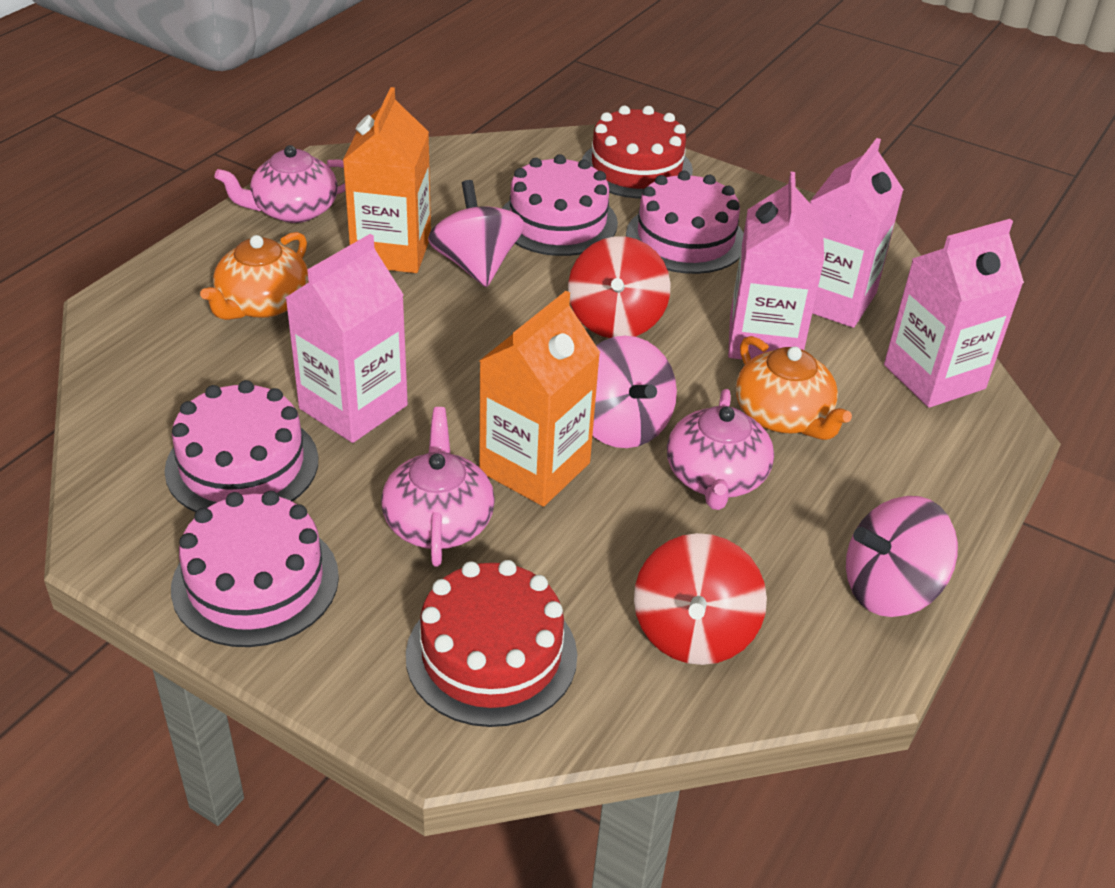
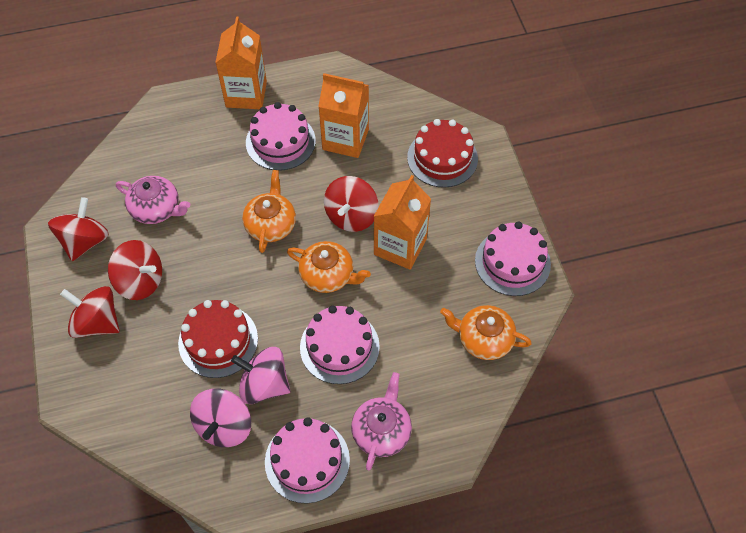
orange carton: [343,87,431,273] [479,291,601,507] = 2 -> [215,16,267,109] [318,73,369,158] [374,175,431,270] = 3
orange teapot: [200,232,309,320] [736,336,852,440] = 2 -> [242,170,296,253] [287,241,371,293] [440,305,532,360] = 3
pink carton: [285,234,408,443] [728,172,824,359] [810,138,904,328] [884,219,1024,408] = 4 -> none = 0
pink spinning top: [428,180,525,287] [593,336,677,448] [846,496,958,617] = 3 -> [190,388,251,447] [231,347,290,404] = 2
pink teapot: [214,145,346,223] [381,407,495,567] [667,389,774,510] = 3 -> [116,176,190,224] [351,372,412,470] = 2
red spinning top: [568,236,670,338] [634,533,767,665] = 2 -> [48,197,109,261] [60,286,119,338] [108,240,162,300] [324,176,379,232] = 4

